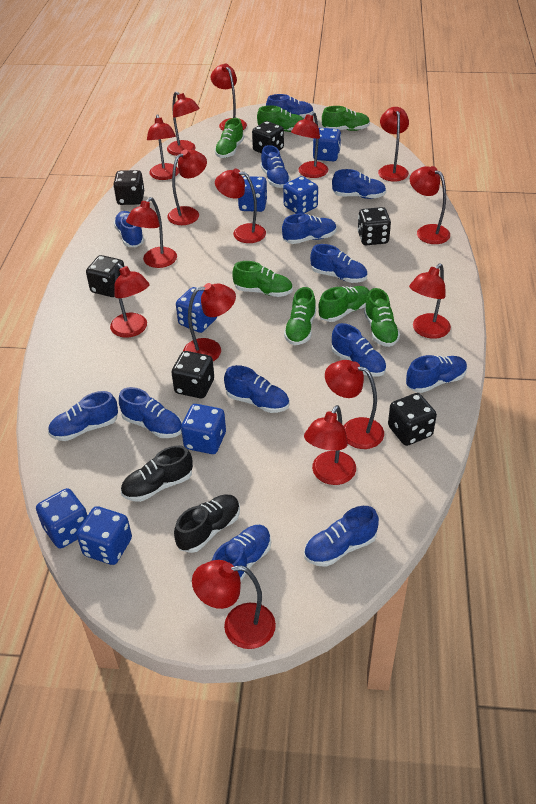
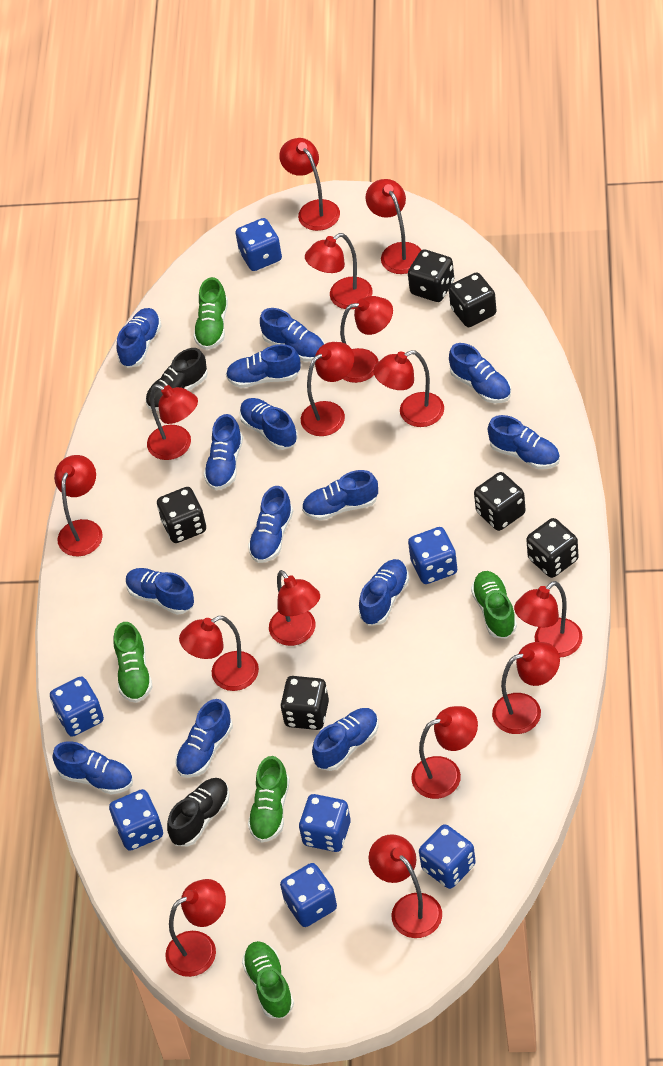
blue shoe: [48,391,118,441] [114,211,144,247] [119,387,182,438] [212,525,271,581] [224,365,289,413] [260,145,291,188] [266,94,314,118] [282,214,337,244] [304,506,379,567] [310,244,367,283] [331,323,386,377] [332,169,386,199] [406,355,467,393] = 13 -> [52,741,133,795] [117,308,161,368] [126,568,194,615] [175,699,233,778] [204,414,243,490] [226,344,301,388] [240,398,298,450] [248,486,293,563] [260,308,325,362] [302,470,378,520] [312,708,378,771] [359,559,409,626] [449,343,511,403] [488,415,560,469] = 14
green shoe: [215,118,244,158] [232,261,293,297] [257,105,303,132] [284,287,316,345] [319,286,369,322] [322,106,370,131] [364,288,400,347] = 7 -> [113,622,152,703] [193,277,228,350] [242,941,294,1018] [248,756,290,843] [471,571,517,638] = 5

